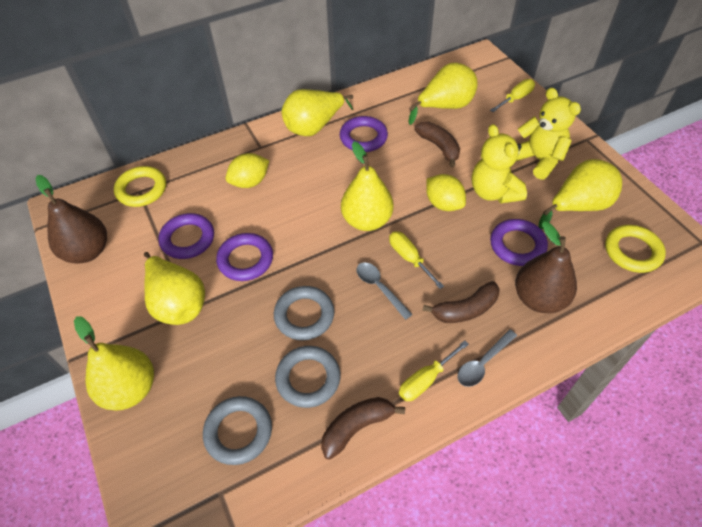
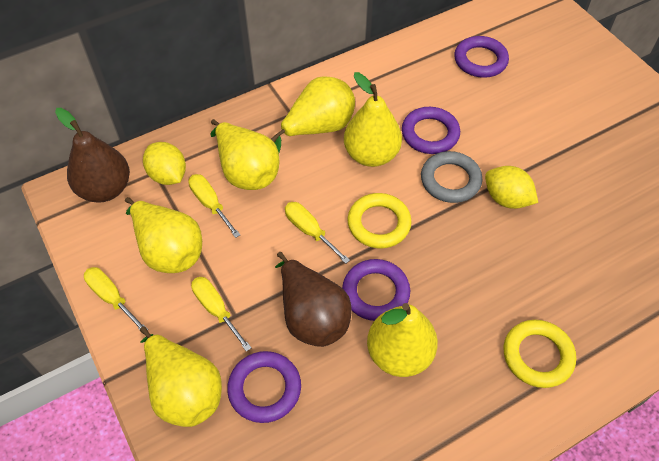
brown banana: [321,397,405,460] [414,122,460,167] [422,281,500,323] = 3 -> none = 0
grey ring: [203,396,272,465] [274,286,334,340] [275,346,340,408] = 3 -> [421,151,482,203] = 1
grey spoon: [356,262,413,320] [457,329,517,387] = 2 -> none = 0
yellow screwdriver: [389,231,444,289] [399,340,469,401] [490,79,535,112] = 3 -> [84,267,148,330] [189,174,240,238] [191,277,252,352] [285,202,350,264] = 4
yellow teddy bear: [472,124,527,203] [516,88,581,180] = 2 -> none = 0

